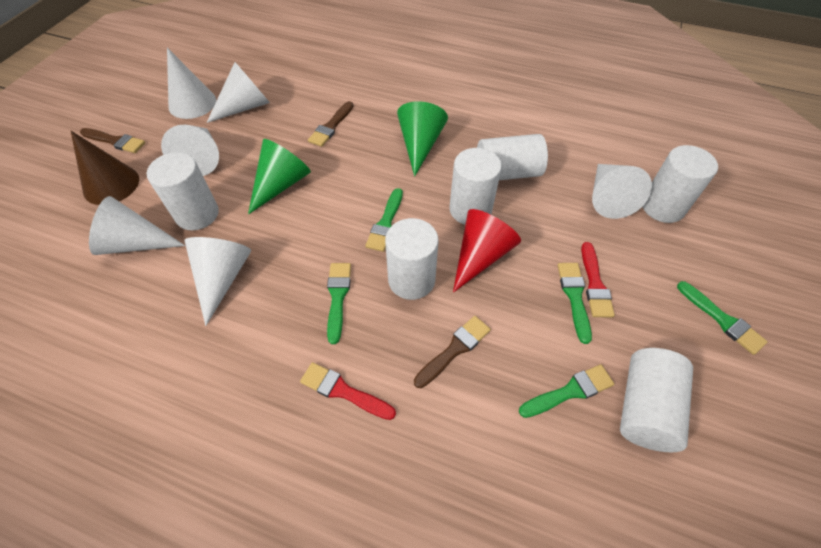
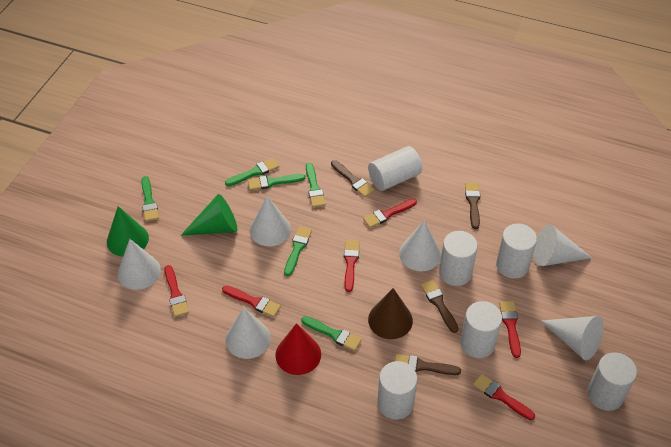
brown brush: [80,128,145,153] [308,101,353,147] [414,316,491,388] = 3 -> [331,160,375,197] [395,354,461,375] [421,280,459,333] [465,182,480,229] = 4
green brush: [327,263,351,344] [365,188,403,252] [519,364,614,418] [558,263,592,344] [677,281,768,355] = 5 -> [141,176,159,222] [225,158,279,186] [248,174,305,190] [284,226,312,276] [301,316,362,351] [306,163,326,207] = 6
red brush: [300,362,396,420] [581,242,615,318] = 2 -> [164,265,189,317] [222,286,281,317] [344,240,360,292] [363,199,417,228] [473,374,535,420] [499,301,521,358] = 6

